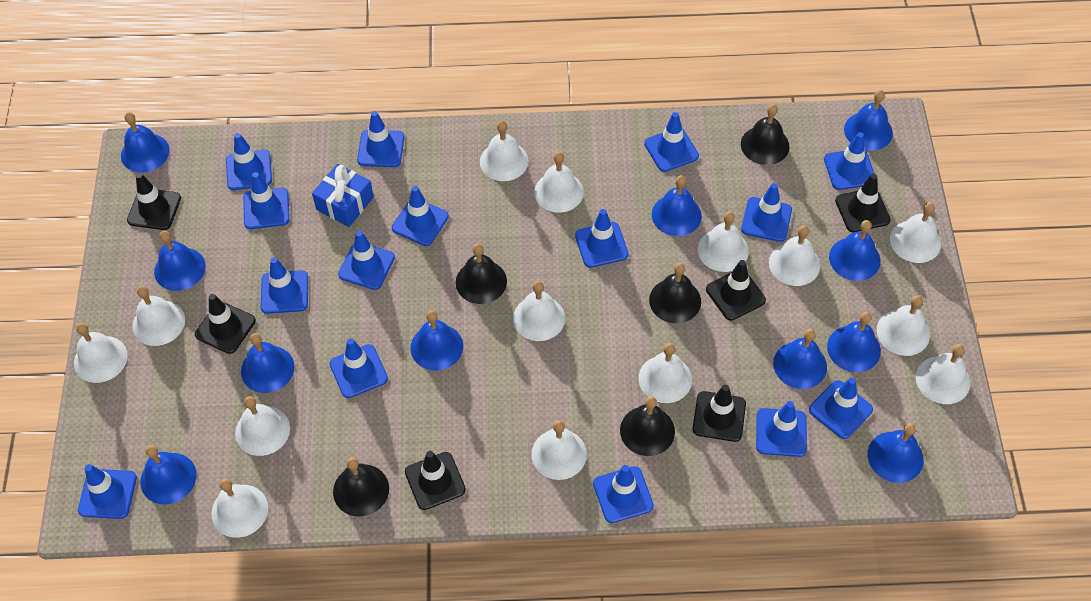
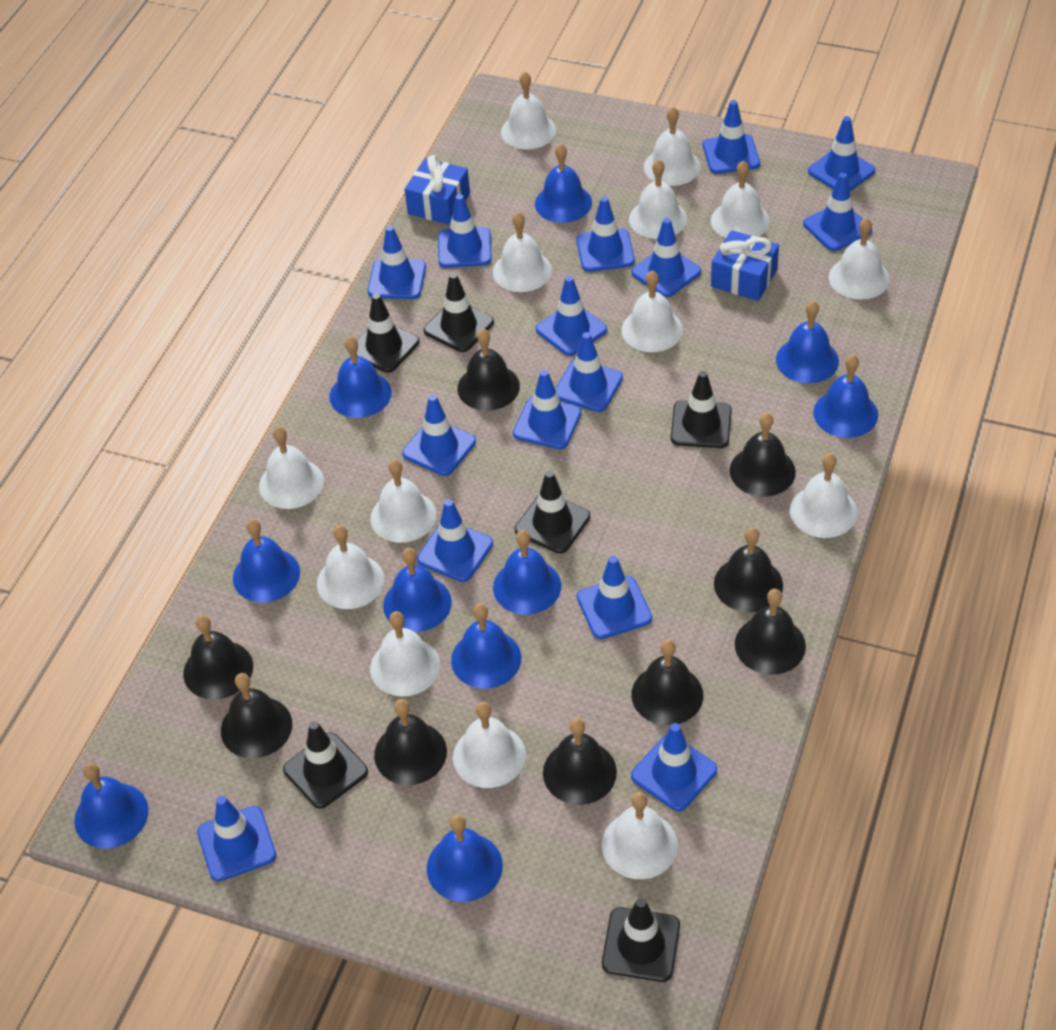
black bell: [333,457,389,517] [456,244,507,304] [620,396,675,456] [649,263,701,323] [741,104,789,165] = 5 -> [183,615,253,700] [221,673,292,758] [374,699,447,785] [457,329,520,411] [543,718,617,805] [632,639,703,725] [714,527,783,613] [730,413,796,497] [735,589,806,675] = 9
blue bell: [121,112,170,173] [140,445,197,504] [154,231,206,291] [241,333,294,393] [410,310,463,370] [652,175,702,236] [773,329,827,389] [827,312,881,372] [829,220,881,281] [844,90,893,151] [868,423,924,483] = 11 -> [74,763,148,849] [233,519,300,603] [329,336,392,418] [383,548,452,632] [427,815,503,902] [451,603,521,689] [493,530,561,615] [535,143,592,223] [776,301,839,384] [813,355,878,438] = 10
blue gift: [312,164,374,227] = 1 -> [405,155,470,225] [711,230,779,301] = 2

